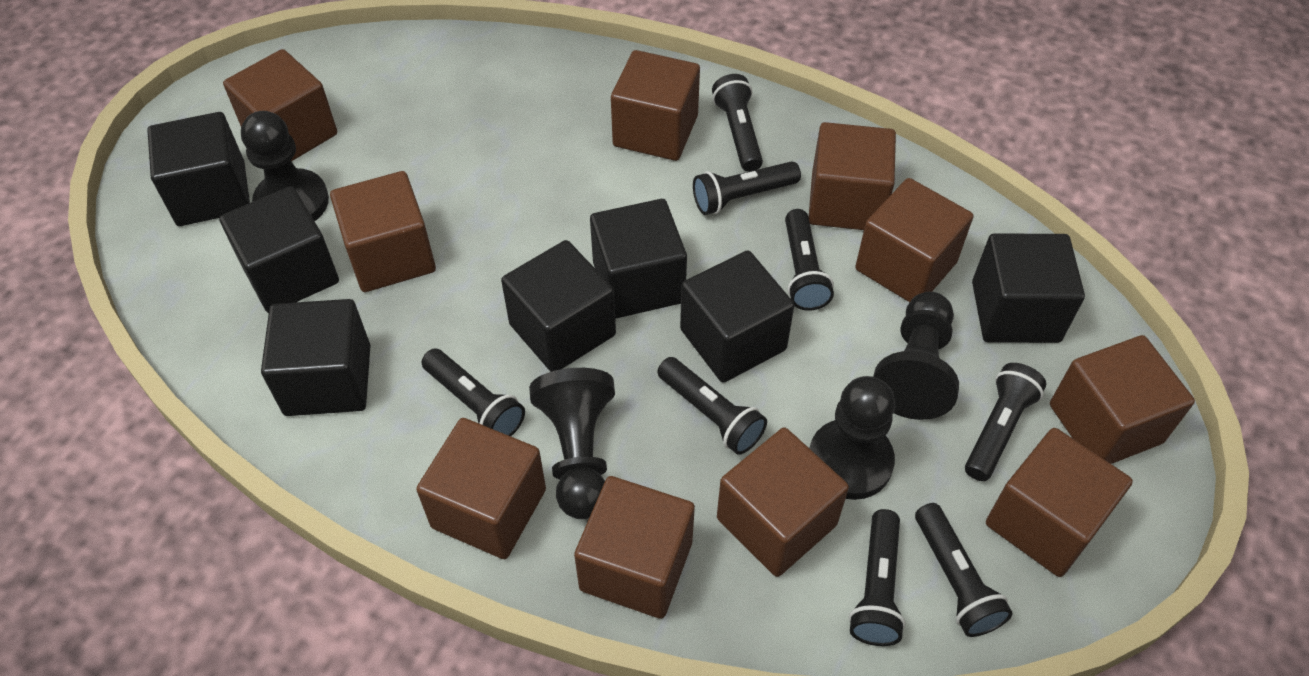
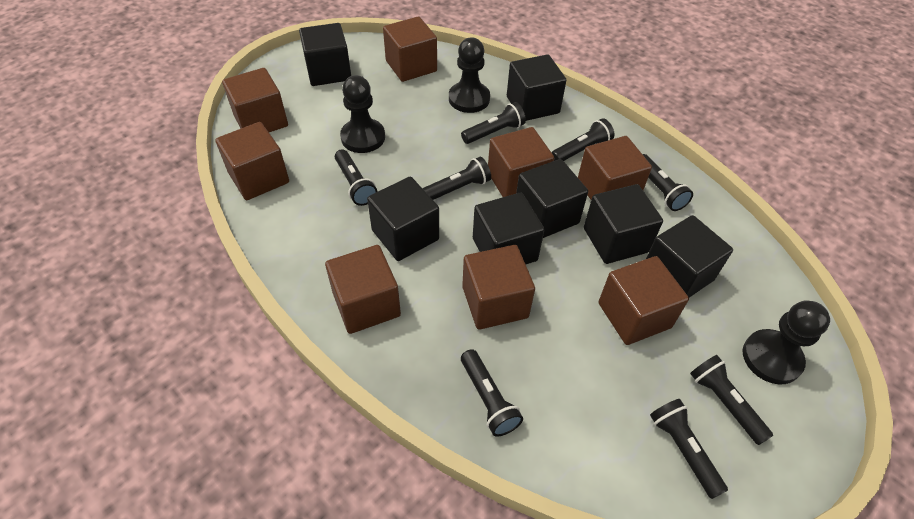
black pawn: [241,111,329,221] [529,368,615,519] [809,376,895,500] [873,292,959,420] = 4 -> [340,75,385,153] [449,37,490,113] [742,301,830,384] = 3
brown cube: [223,49,337,161] [330,171,436,292] [416,418,546,559] [574,476,695,619] [611,50,700,161] [717,428,849,577] [808,122,896,230] [855,178,973,302] [986,428,1133,577] [1050,335,1195,464] = 10 -> [215,122,289,200] [222,68,288,132] [325,245,401,334] [383,17,437,82] [462,245,535,330] [488,127,554,197] [578,136,652,200] [598,256,689,345] = 8

